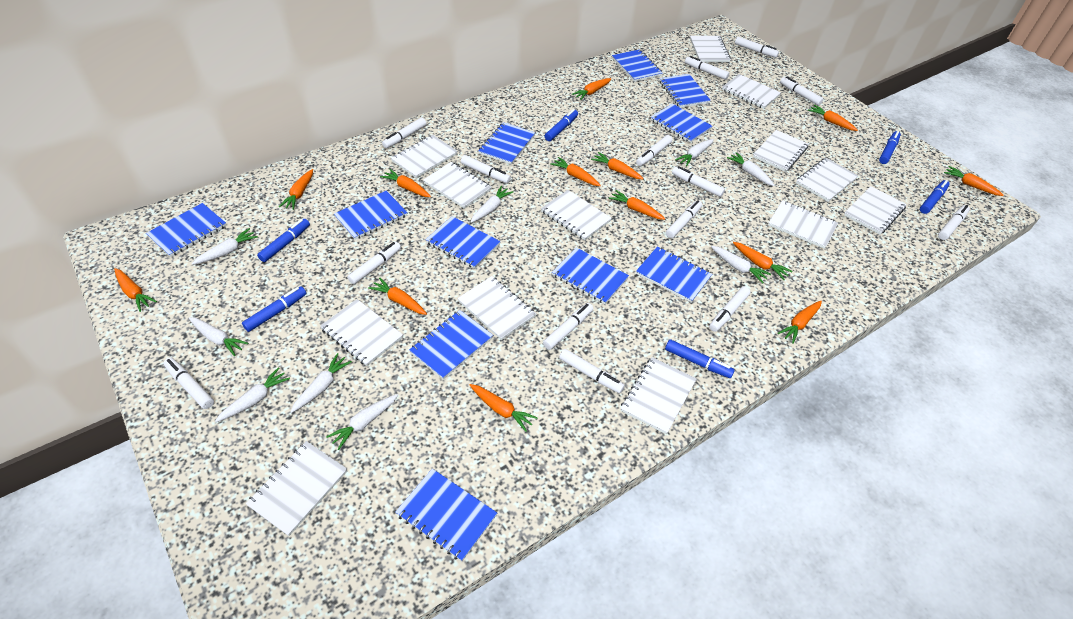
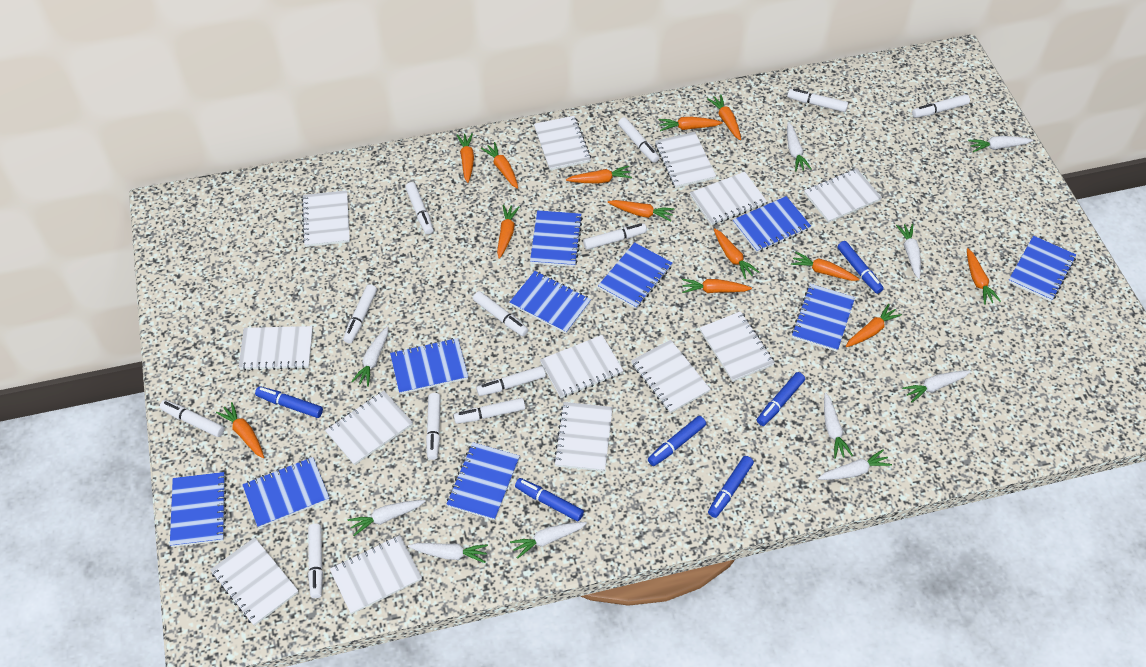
blue notebook: [146,203,227,257] [334,191,408,240] [395,469,497,561] [409,310,493,379] [425,216,501,269] [478,122,535,165] [552,247,629,304] [612,49,663,82] [636,246,712,303] [651,104,713,143] [660,74,711,108] = 11 -> [170,472,227,547] [242,457,330,528] [390,338,468,394] [446,442,520,520] [510,271,591,334] [530,210,583,267] [598,242,672,309] [733,196,811,253] [791,284,855,352] [1008,236,1076,302] = 10
white carrot: [189,317,249,356] [192,228,258,265] [215,367,290,422] [291,353,352,413] [326,394,398,450] [471,186,513,223] [675,139,714,167] [711,246,771,283] [727,152,774,186] = 9 -> [348,500,426,536] [351,326,388,387] [408,543,488,563] [510,522,587,559] [787,122,811,171] [818,449,892,480] [824,393,853,459] [896,224,921,279] [902,371,971,402] [968,136,1033,152] = 10
white marker: [163,358,214,409] [347,242,401,285] [382,118,426,148] [461,155,511,183] [543,303,593,350] [559,349,625,393] [636,135,672,166] [666,200,702,238] [672,166,725,197] [685,56,729,80] [709,286,751,332] [735,37,779,58] [780,77,824,106] [938,205,970,240] = 14 -> [160,400,224,437] [308,524,323,598] [343,284,377,343] [405,182,434,234] [426,393,441,460] [454,398,525,424] [473,291,528,336] [476,366,546,396] [583,223,647,250] [618,117,660,163] [787,89,848,112] [912,94,970,118] = 12

